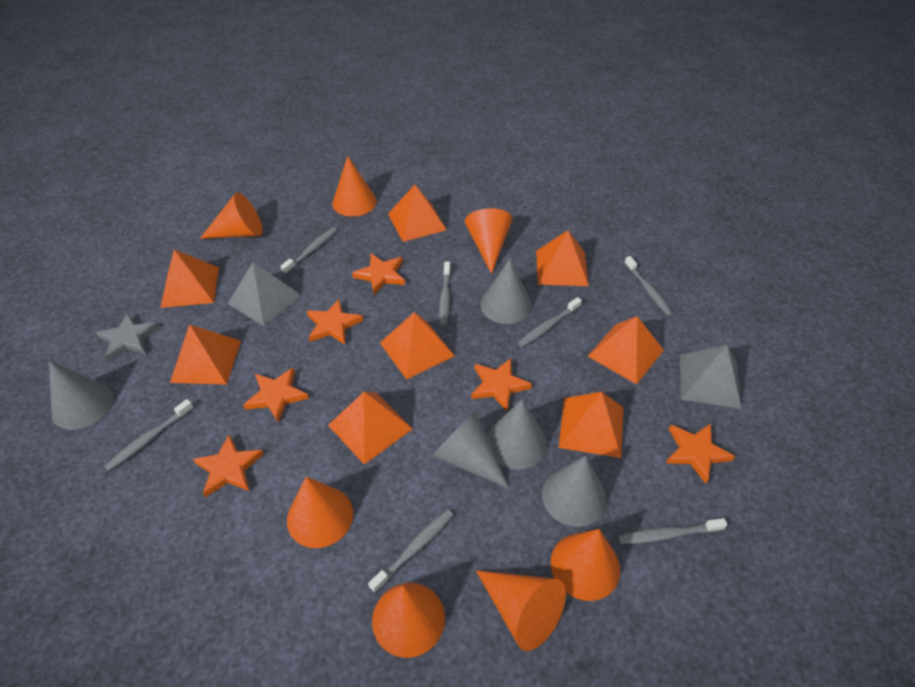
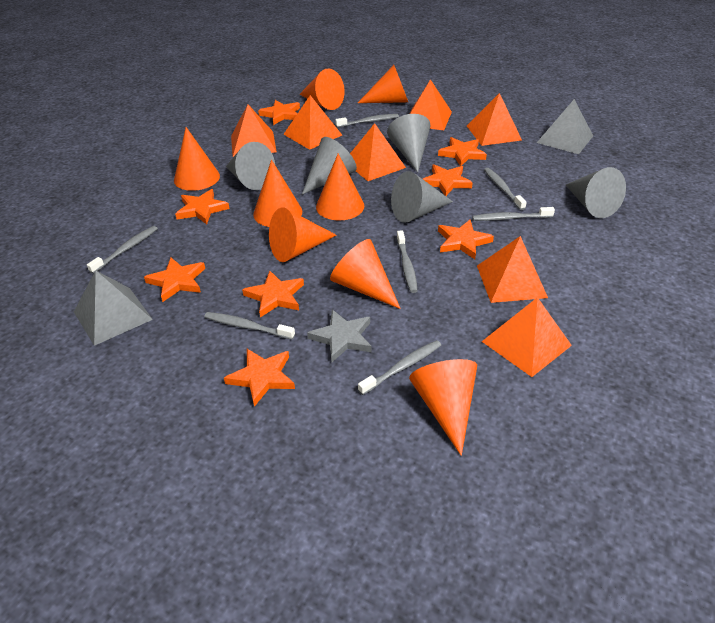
orange cone: [200,192,263,239] [287,477,353,548] [332,156,377,217] [372,583,445,658] [465,208,512,274] [476,570,566,651] [551,529,620,601] = 7 -> [174,127,220,191] [253,160,302,227] [269,207,336,262] [299,68,345,110] [316,154,364,221] [330,239,401,309] [358,65,408,103] [409,359,477,456] = 8
orange pyramid: [161,249,219,308] [170,324,241,385] [328,392,413,465] [380,312,455,380] [388,185,447,242] [536,230,589,286] [559,392,623,458] [588,316,664,384] = 8 -> [231,104,277,157] [283,95,342,150] [350,123,406,181] [409,79,452,130] [467,93,522,146] [477,236,548,303] [482,297,572,377] = 7
orange star: [193,435,264,497] [243,368,309,422] [307,299,363,345] [352,253,405,294] [471,358,532,411] [666,424,735,483] = 6 -> [144,258,205,302] [175,189,230,225] [224,349,295,407] [242,271,304,318] [258,100,300,125] [423,164,473,196] [438,137,487,166] [438,220,494,259] = 8

